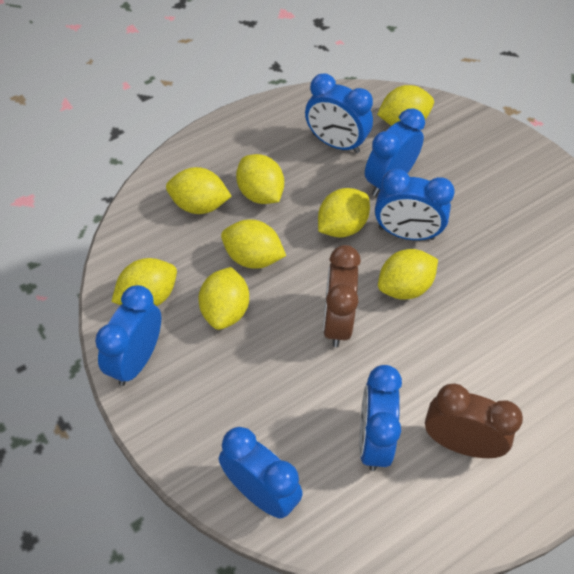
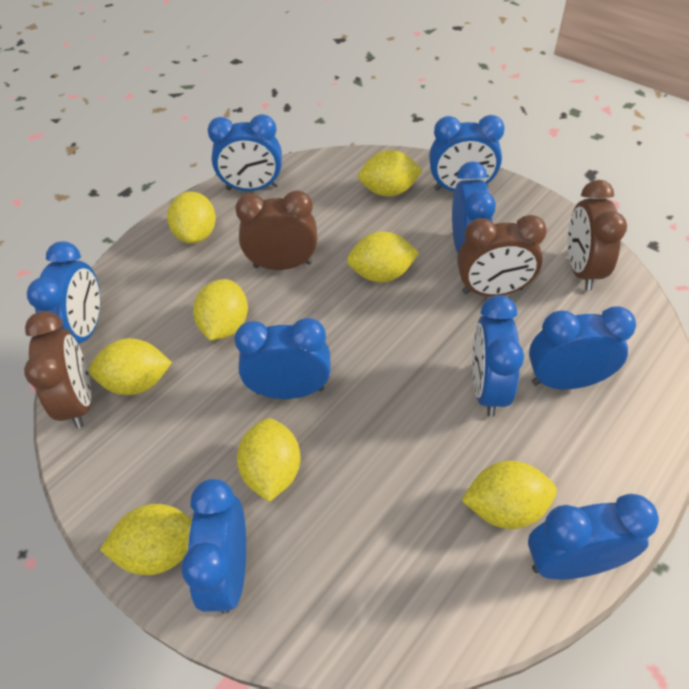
blue clock: [95,285,161,386] [219,427,303,519] [305,74,373,153] [359,365,402,471] [365,108,425,196] [375,169,455,240] = 6 -> [27,242,100,344] [181,479,246,614] [208,114,282,191] [234,318,331,399] [429,115,505,191] [452,161,496,254] [472,295,524,417] [528,494,659,579] [529,306,636,389] = 9
brown clock: [323,245,361,347] [425,384,523,458] = 2 -> [24,311,91,428] [235,190,317,270] [457,215,547,296] [568,180,627,290] = 4

